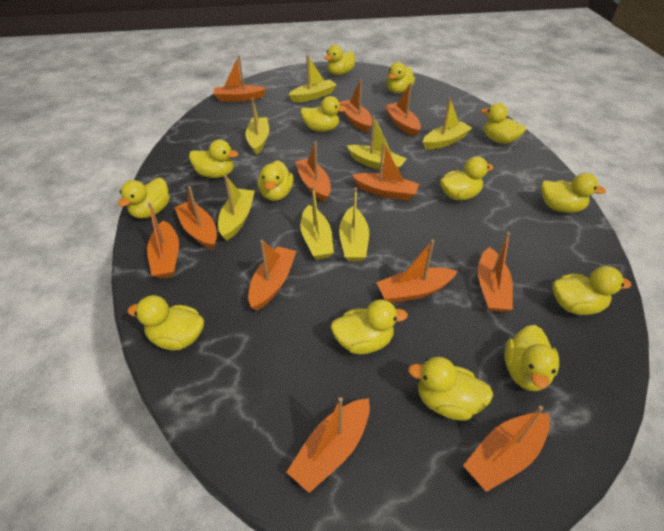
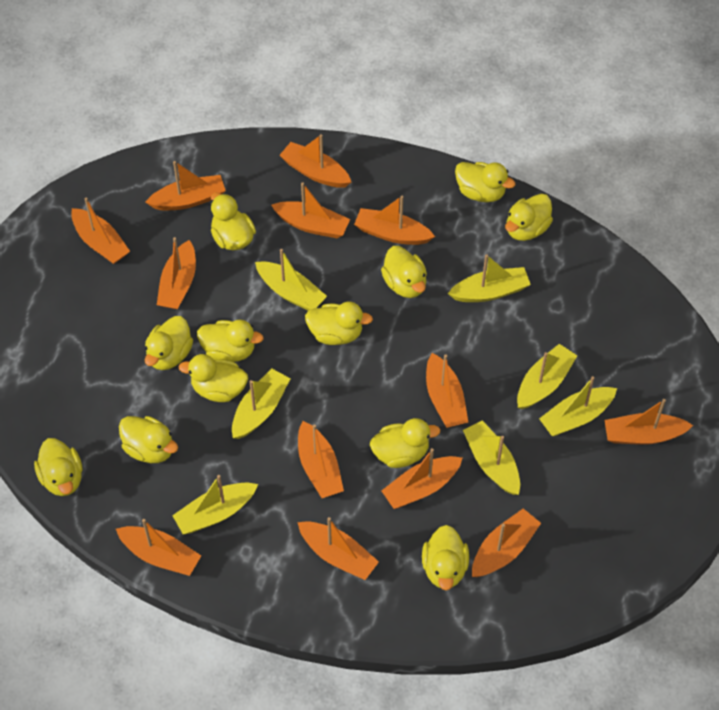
orange boat: [147,202,179,279] [175,186,217,250] [213,55,267,101] [248,240,296,311] [286,397,370,493] [295,141,331,202] [339,79,372,133] [352,143,419,201] [376,239,457,303] [384,82,421,136] [463,406,550,492] [478,232,513,312] = 12 -> [71,197,130,264] [116,519,201,576] [146,161,226,210] [157,237,196,309] [271,182,350,238] [279,134,351,188] [298,421,344,498] [298,517,379,580] [354,196,435,245] [382,448,462,509] [426,353,468,428] [472,509,541,577] [604,399,693,445] = 13
yellow duck: [118,178,170,219] [128,295,204,351] [189,140,238,178] [258,160,294,201] [301,96,347,132] [324,45,355,75] [331,300,408,354] [387,62,415,93] [408,357,493,421] [440,156,493,200] [481,103,526,144] [504,325,559,391] [541,173,606,213] [552,266,631,315] = 14 -> [34,438,83,496] [119,416,178,463] [145,316,193,370] [178,354,248,402] [197,320,264,362] [211,192,256,251] [305,302,373,345] [370,418,440,468] [381,246,427,298] [422,525,469,590] [455,162,515,202] [505,194,553,241] = 12

